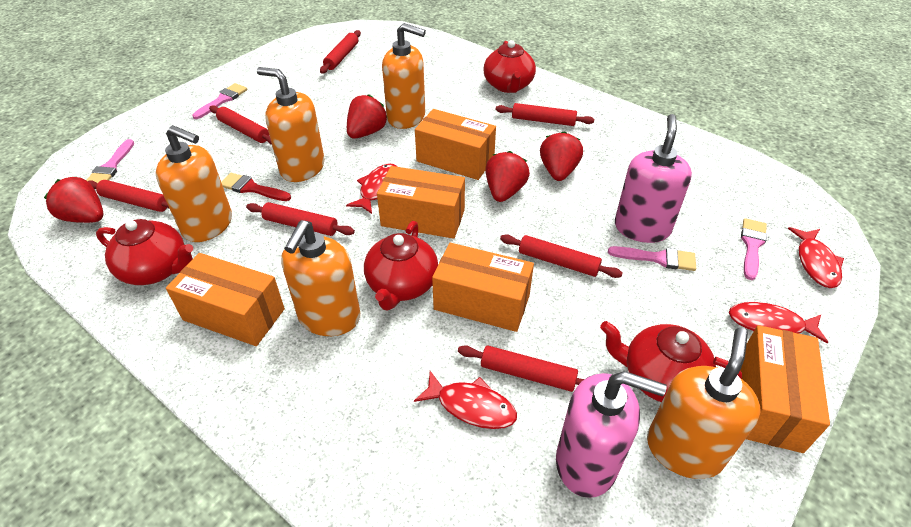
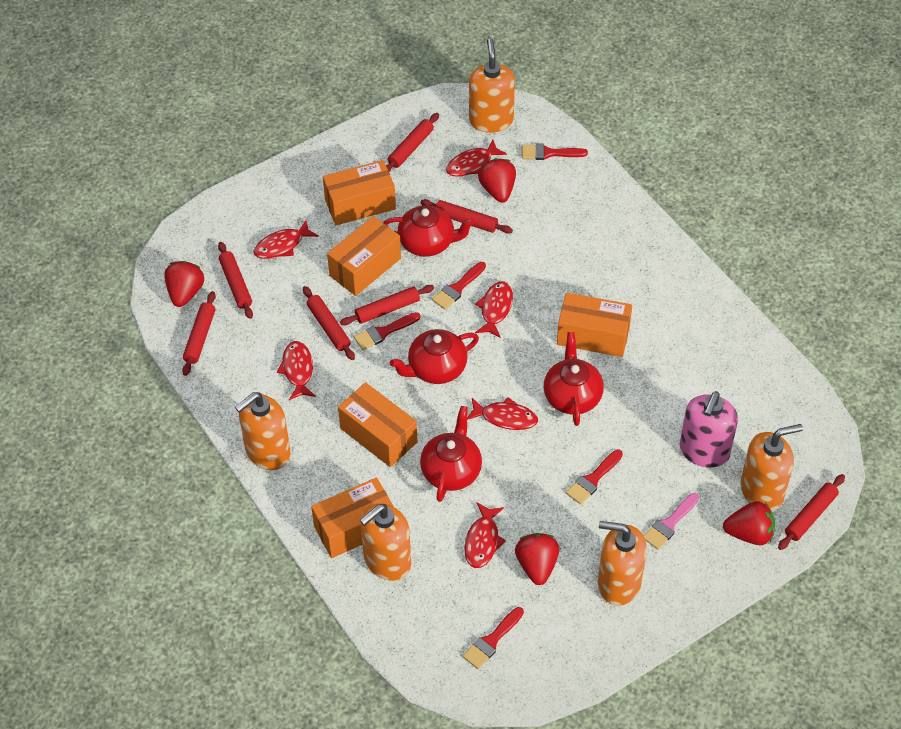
pink brush: [86,139,134,183] [192,83,248,119] [608,246,696,271] [741,218,767,280] = 4 -> [644,493,699,550] = 1
pink soap dispenser: [556,371,667,498] [615,114,692,243] = 2 -> [680,391,738,468] = 1
red brush: [221,173,291,201] = 1 -> [354,312,420,350] [432,262,486,310] [463,607,524,669] [522,144,588,160] [566,450,623,504] = 5
red fish: [346,164,398,214] [414,371,517,429] [729,302,828,343] [788,227,844,288] = 4 -> [253,220,319,259] [277,341,316,400] [446,140,507,177] [464,503,506,568] [467,397,538,430] [475,281,513,338] = 6

